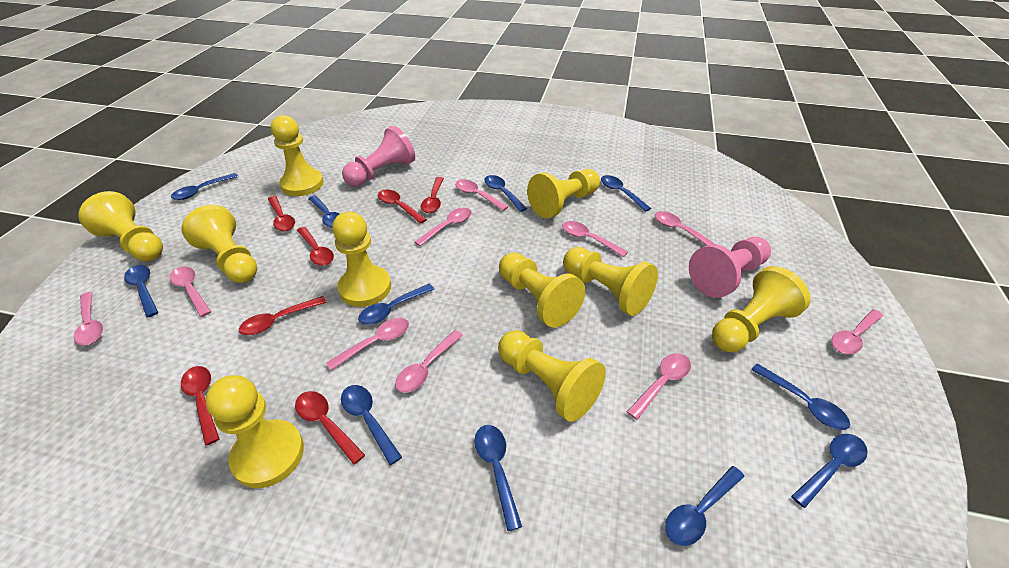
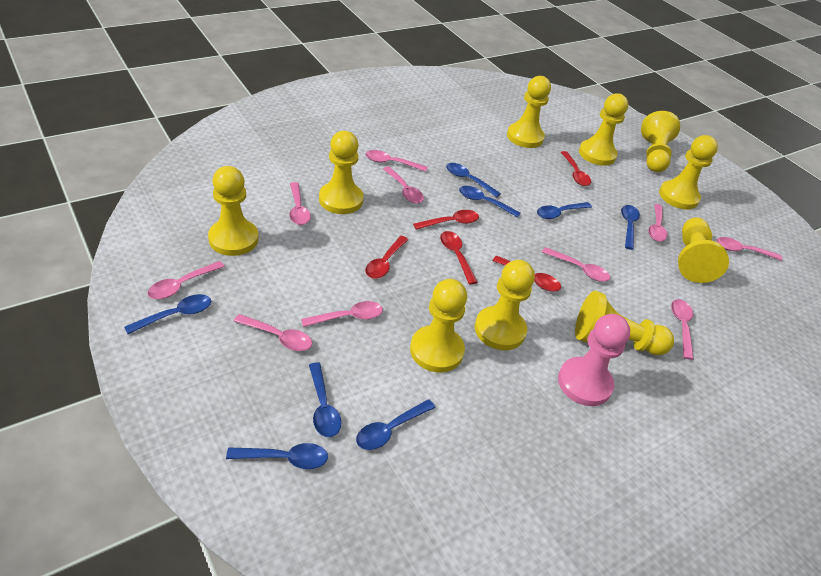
blue spoon: [124,265,158,317] [171,173,238,200] [308,195,340,228] [341,385,402,465] [358,284,434,325] [475,425,522,531] [484,175,527,212] [601,175,651,212] [665,466,745,546] [751,363,850,430] [791,434,868,508] = 11 -> [124,294,211,334] [226,443,328,469] [309,362,341,437] [356,399,435,450] [446,163,501,197] [459,186,521,217] [537,202,592,219] [621,205,640,250] = 8
pink pawn: [342,126,415,186] [689,237,771,298] = 2 -> [558,314,630,406] = 1
red spoon: [181,366,220,446] [239,296,327,335] [268,196,295,231] [295,391,365,465] [297,227,334,266] [378,190,427,224] [421,177,444,213] = 7 -> [365,236,408,279] [413,210,479,230] [440,231,478,284] [492,255,561,292] [561,151,591,186] = 5

